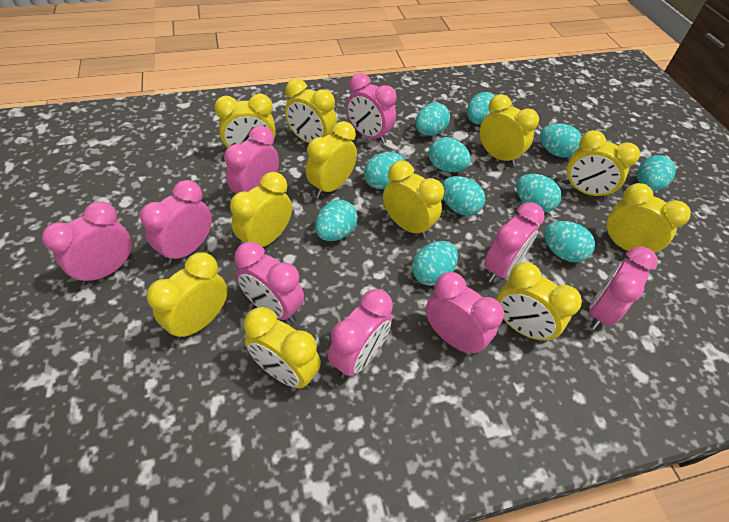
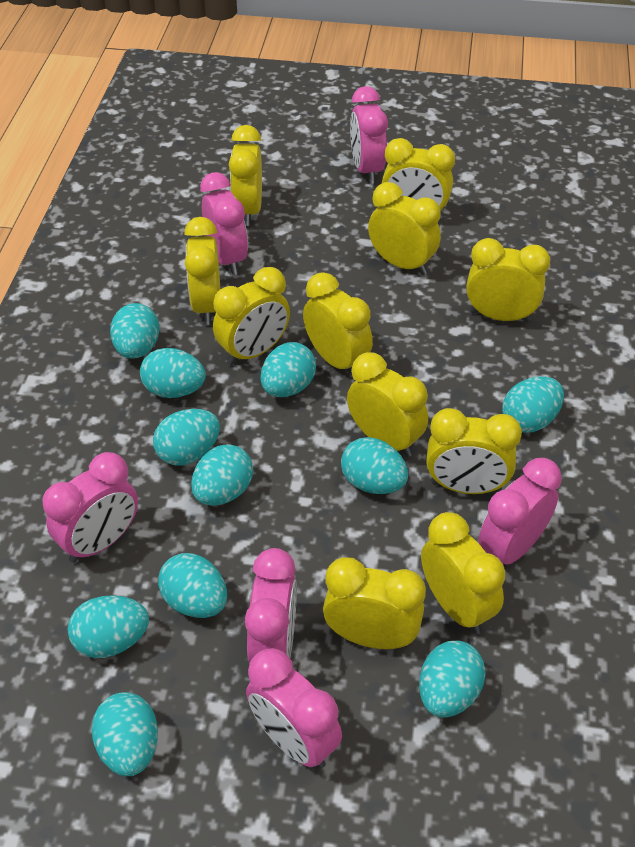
pink clock: [42,201,132,285] [140,180,212,265] [224,125,279,193] [235,242,304,323] [328,289,393,378] [346,73,397,144] [426,272,504,355] [484,202,545,283] [589,247,658,330] = 9 -> [42,452,138,563] [200,172,248,275] [245,548,297,664] [246,648,342,769] [350,86,388,184] [478,458,562,565] = 6

